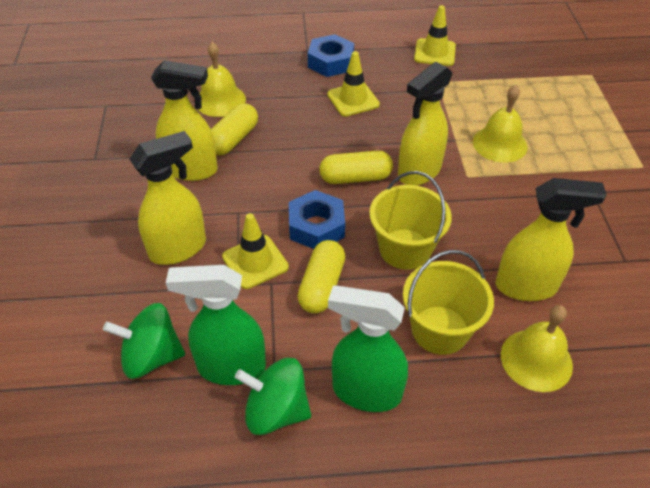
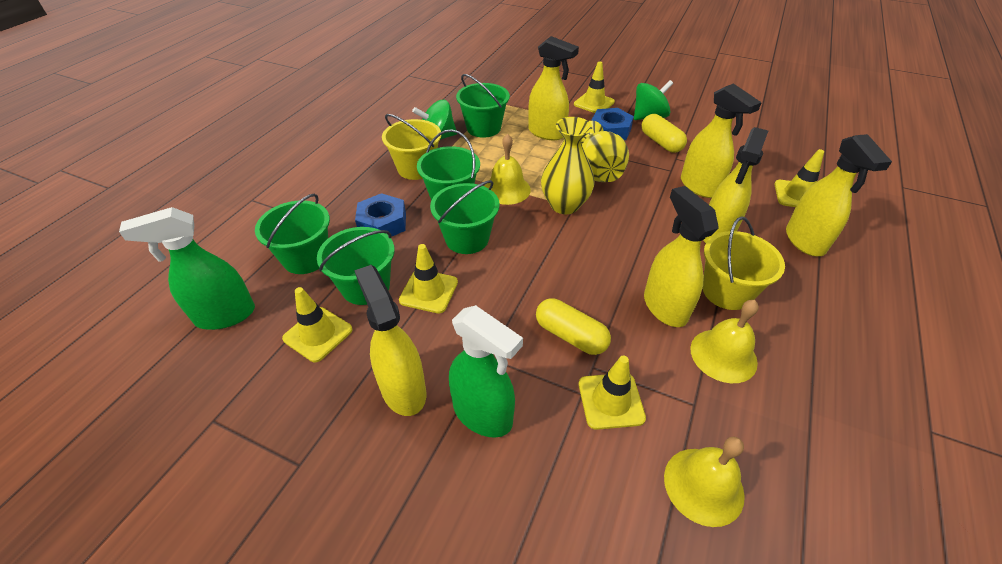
green bucket: none = 0 -> [255,194,330,274] [317,227,395,305] [417,129,480,200] [430,180,500,254] [456,74,510,138] = 5
yellow capsule: [211,103,258,155] [297,240,345,314] [319,151,393,184] = 3 -> [536,298,611,355] [641,114,687,153] = 2
yellow spray bottle: [130,131,206,265] [151,60,218,181] [398,62,453,186] [496,178,607,301] = 4 -> [354,265,426,416] [528,36,579,140] [644,186,719,327] [681,83,762,198] [703,127,768,243] [786,134,892,256] = 6
yellow traffic cone: [222,213,289,289] [327,51,380,116] [414,5,456,66] = 3 -> [282,287,353,362] [399,244,458,313] [574,61,615,113] [579,356,646,430] [774,149,824,207] = 5
yellow vase: none = 0 -> [541,117,595,214] [581,121,629,182] = 2

